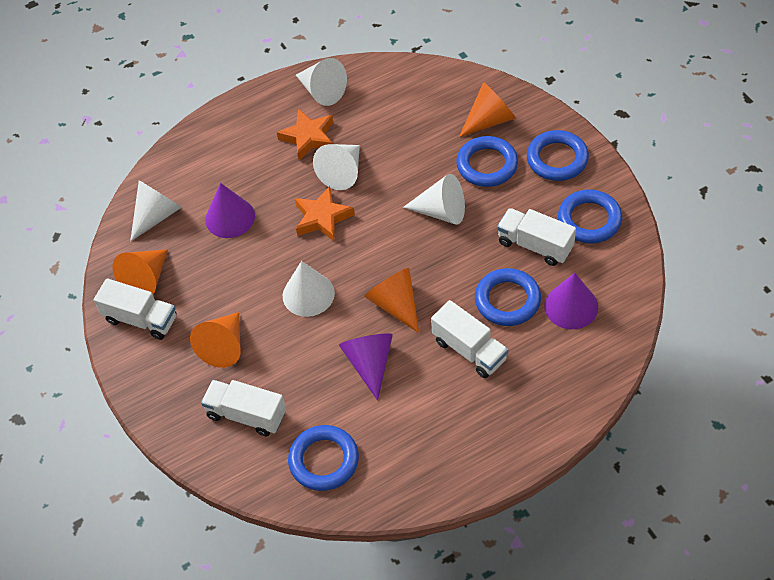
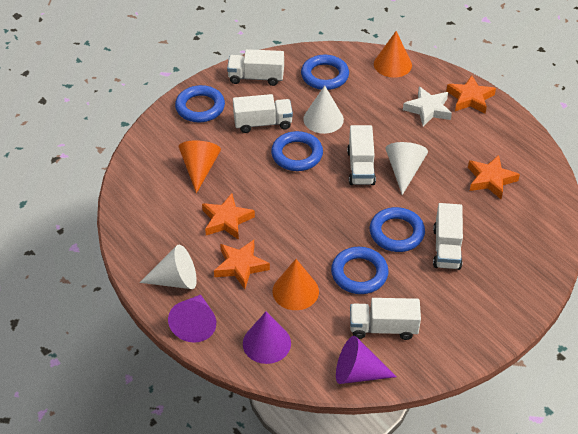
orange cone: [113,249,168,294] [190,312,241,368] [364,268,419,333] [459,82,516,137] = 4 -> [179,140,221,193] [272,259,319,310] [374,31,412,78] = 3
orange star: [277,109,334,161] [295,186,355,241] = 2 -> [202,193,255,240] [214,240,270,289] [446,75,496,114] [468,155,520,199] = 4
white cone: [130,180,182,241] [283,261,335,317] [296,58,347,106] [313,144,360,190] [403,174,465,225] = 5 -> [140,245,197,289] [303,86,344,134] [386,142,428,195] = 3
white star: none = 0 -> [403,87,452,126] = 1
white truck: [94,278,177,340] [201,380,286,436] [431,300,508,378] [497,208,576,266] = 4 -> [227,49,284,86] [233,94,293,133] [347,125,376,185] [350,298,421,340] [433,203,463,270] = 5

